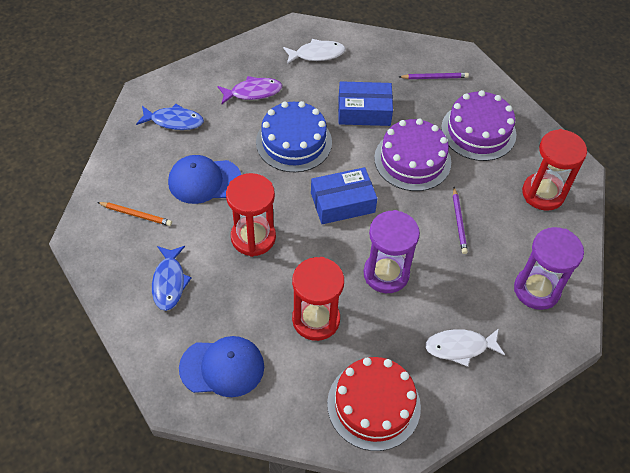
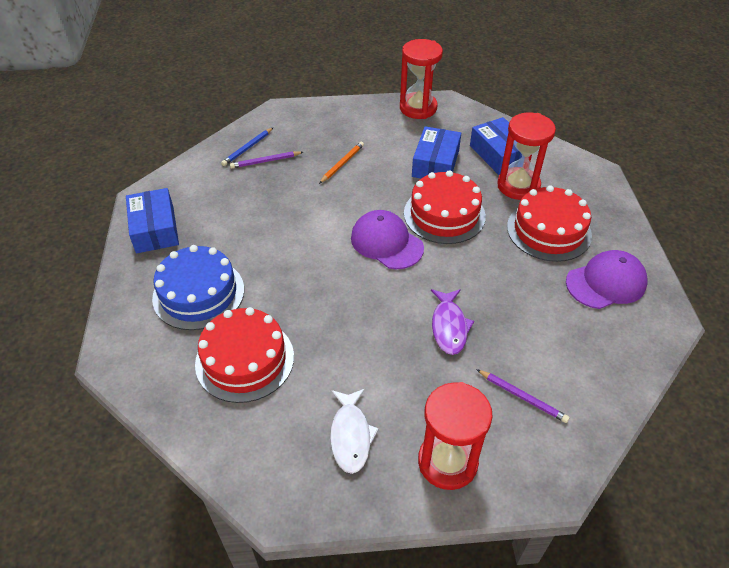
blue box: [311,167,378,224] [338,81,393,126] = 2 -> [126,188,179,253] [412,126,461,178] [470,117,522,175] = 3
blue cap: [168,155,241,204] [179,336,264,397] = 2 -> none = 0
blue fish: [136,104,204,130] [152,246,192,311] = 2 -> none = 0
blue pencil: none = 0 -> [221,128,273,166] = 1
purple cake: [374,119,451,191] [441,90,516,161] = 2 -> none = 0
purple cap: none = 0 -> [351,210,424,270] [566,250,648,309] = 2
purple hourglass: [364,210,420,293] [514,227,584,310] = 2 -> none = 0
red cake: [327,357,421,451] = 1 -> [195,307,294,403] [404,170,486,244] [507,185,592,262] = 3
white fish: [283,39,345,64] [425,328,505,367] = 2 -> [330,389,379,474] = 1

